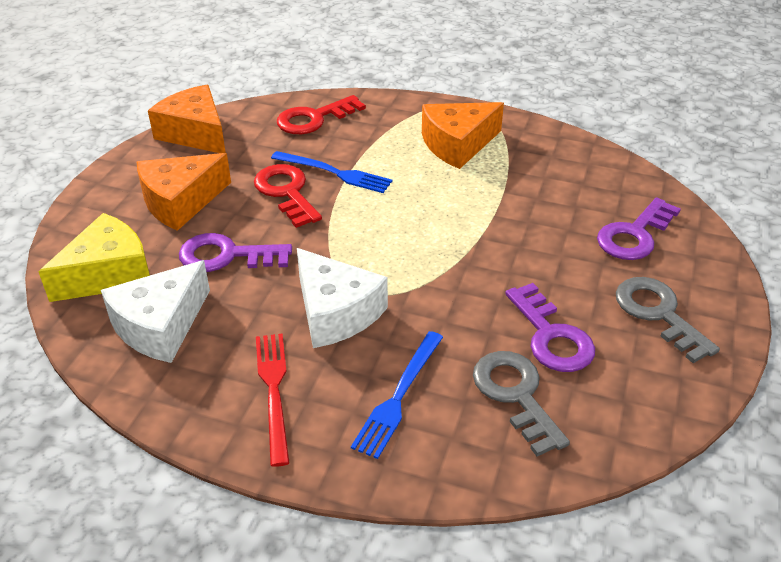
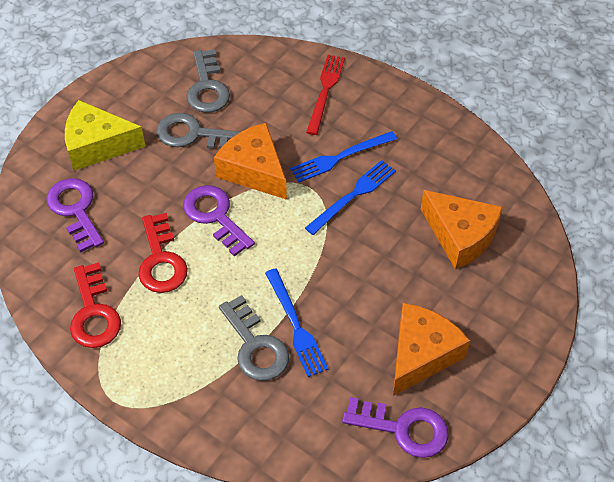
blue fork: [271,151,392,193] [351,331,443,459] = 2 -> [265,268,328,377] [290,131,397,183] [305,160,396,235] = 3
grey key: [473,351,570,456] [616,277,720,363] = 2 -> [157,113,241,149] [187,49,230,113] [219,295,289,381] = 3
white cheese: [101,260,210,363] [297,248,388,348] = 2 -> none = 0

